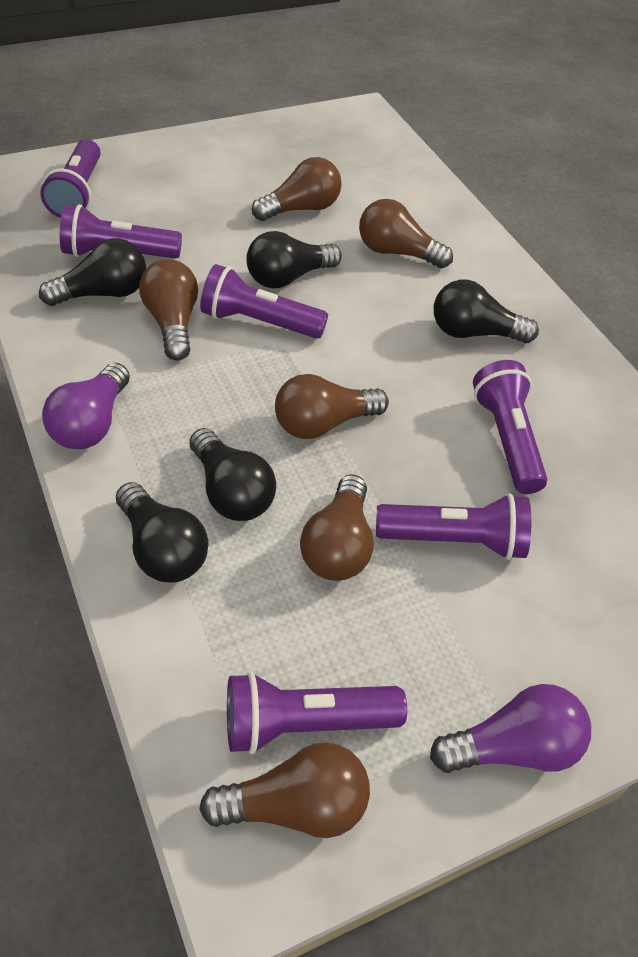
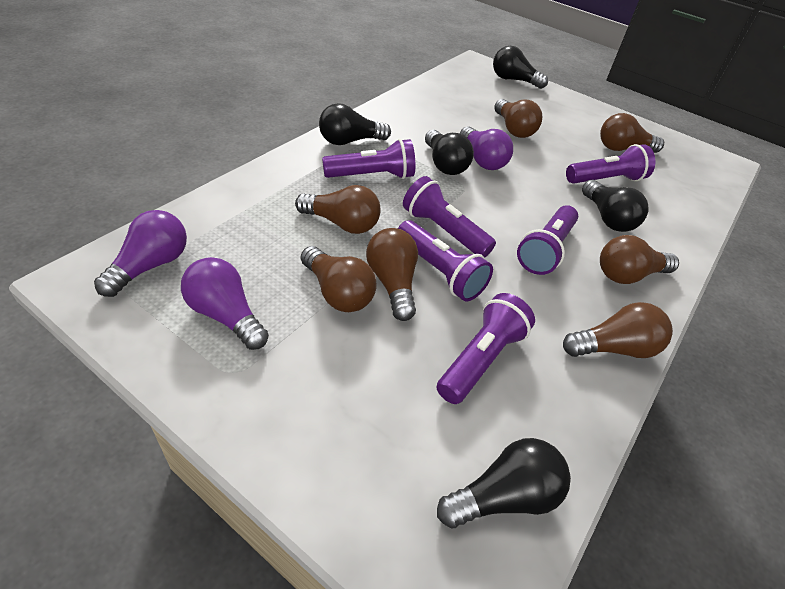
brown light bulb: [139,259,198,361] [199,742,370,838] [252,157,342,221] [275,374,389,439] [300,474,374,581] [359,199,453,269] = 6 -> [295,185,381,234] [301,246,377,312] [366,228,418,321] [494,99,543,138] [563,302,673,358] [600,113,664,153] [600,235,679,284] = 7
purple light bulb: [42,363,130,449] [430,684,591,773] = 2 -> [94,210,187,297] [181,257,269,350] [460,126,513,170] = 3

